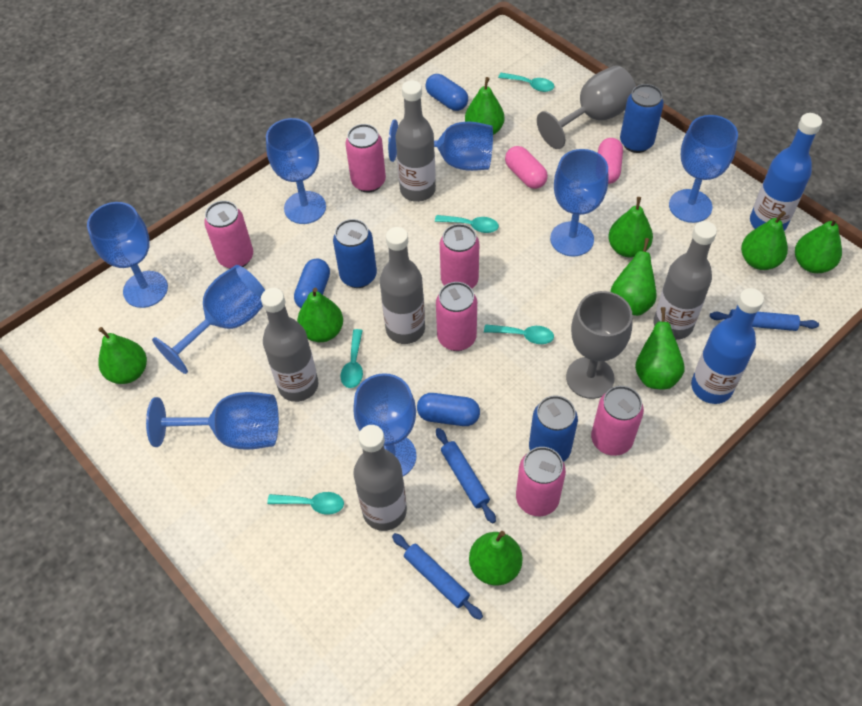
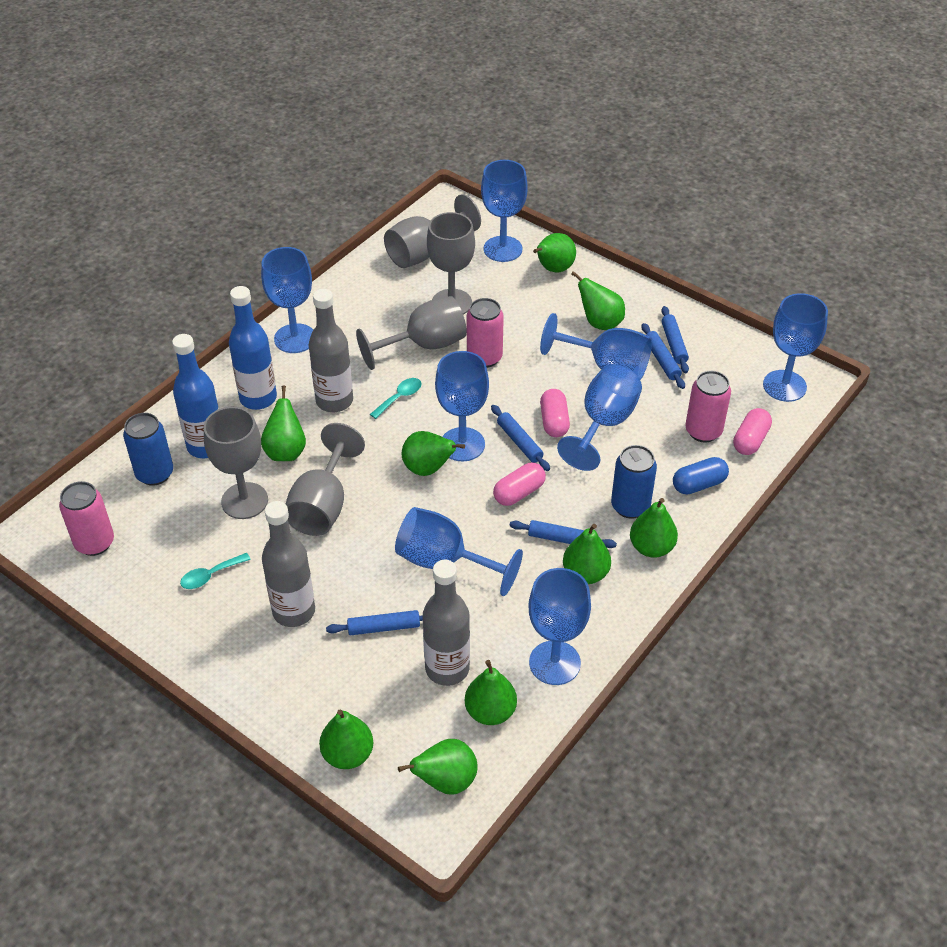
blue can: [333,219,377,288] [529,395,578,462] [620,84,664,153] = 3 -> [123,413,173,486] [611,445,657,519] = 2
blue capsule: [294,258,330,308] [417,393,480,426] [426,74,468,111] = 3 -> [673,457,729,494] = 1
blue rolling pin: [392,533,483,620] [436,428,496,524] [710,309,819,331] = 3 -> [326,610,423,635] [491,405,550,471] [509,520,617,548] [641,323,685,389] [661,306,689,373] = 5
grey bottle: [261,288,318,402] [354,425,407,531] [380,227,425,344] [395,80,436,202] [654,221,717,340] = 5 -> [262,501,315,627] [309,289,353,412] [423,560,470,686] = 3
grey goblet: [537,65,636,149] [566,291,633,399] = 2 -> [204,407,268,519] [286,423,365,536] [356,296,467,370] [384,194,481,268] [427,212,475,315] = 5
pink can: [204,201,253,269] [346,124,386,193] [436,282,477,351] [440,224,479,288] [516,447,566,516] [591,386,644,456] = 6 -> [59,481,114,556] [467,298,504,368] [685,371,731,443] = 3
pink capsule: [505,146,548,189] [598,138,623,184] = 2 -> [493,463,546,506] [540,389,570,437] [733,408,772,455] = 3
turquoise spoon: [267,492,344,514] [341,329,363,388] [435,215,499,233] [484,324,554,344] [498,73,554,92] = 5 -> [180,553,251,589] [370,378,421,419] = 2

